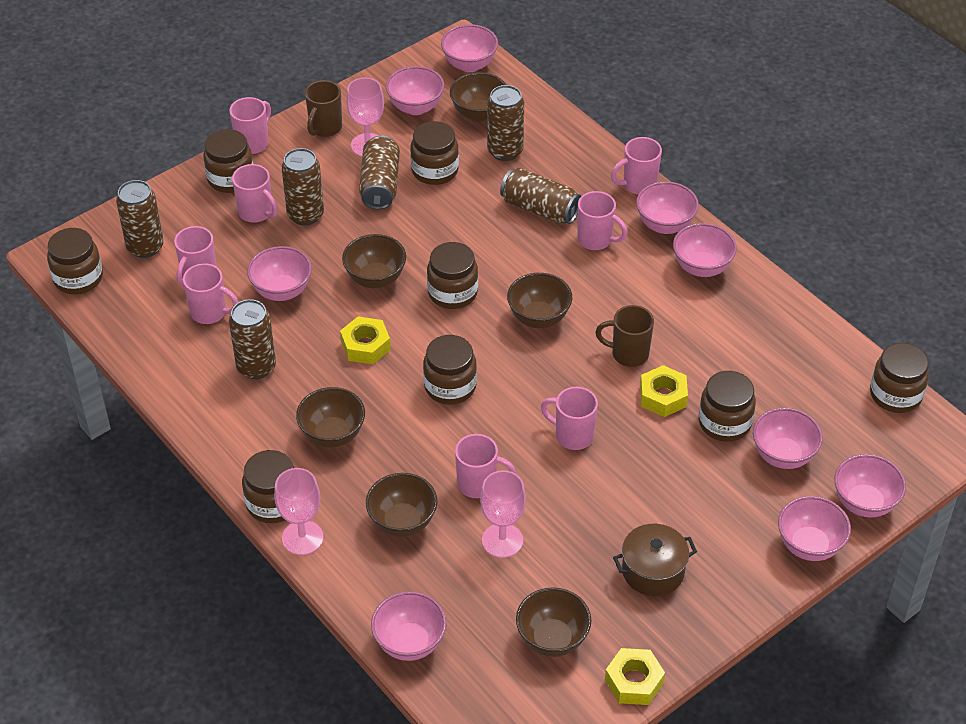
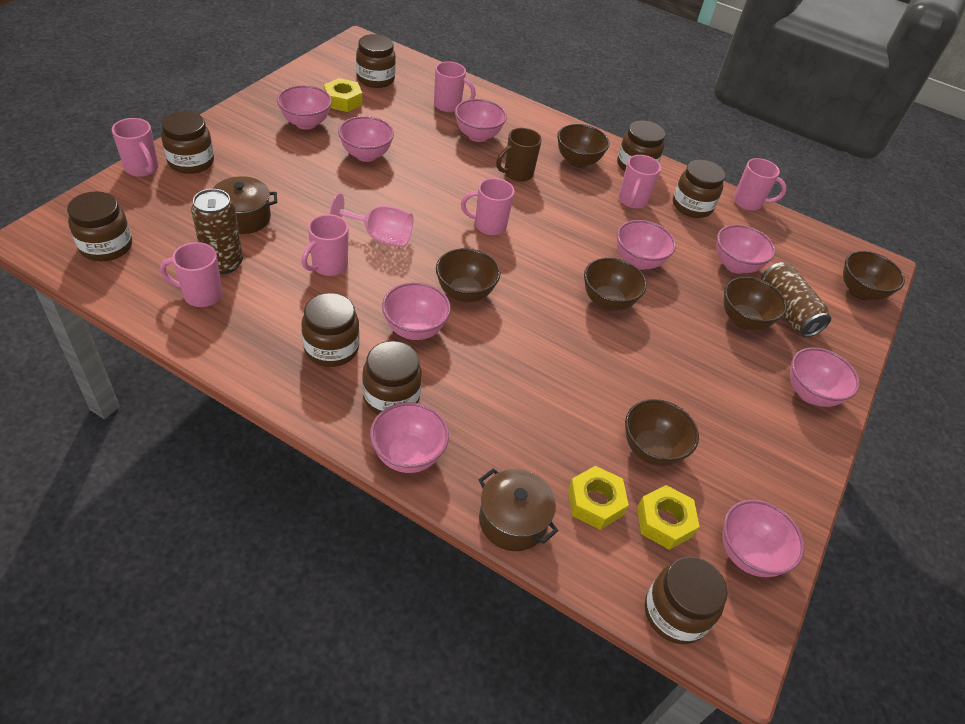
brown can: [116,180,164,258] [229,299,276,379] [281,148,324,225] [359,135,400,210] [487,85,524,161] [500,167,581,224] = 6 -> [191,189,243,274] [761,262,831,337] = 2
brown mug: [305,80,342,137] [595,305,654,367] = 2 -> [496,128,542,182] = 1
brown pot: [613,524,697,596] = 1 -> [213,176,277,234] [478,468,558,551] = 2
pink goblet: [274,468,324,555] [346,78,384,157] [480,470,526,558] = 3 -> [329,193,413,247] = 1
pink mug: [174,226,217,286] [183,263,238,324] [229,97,271,154] [232,164,278,223] [455,434,516,498] [541,387,598,450] [577,191,628,250] [611,137,662,195] = 8 -> [112,118,159,177] [160,242,223,307] [301,214,349,276] [434,61,476,112] [461,178,515,235] [619,155,661,209] [734,158,787,211] = 7

